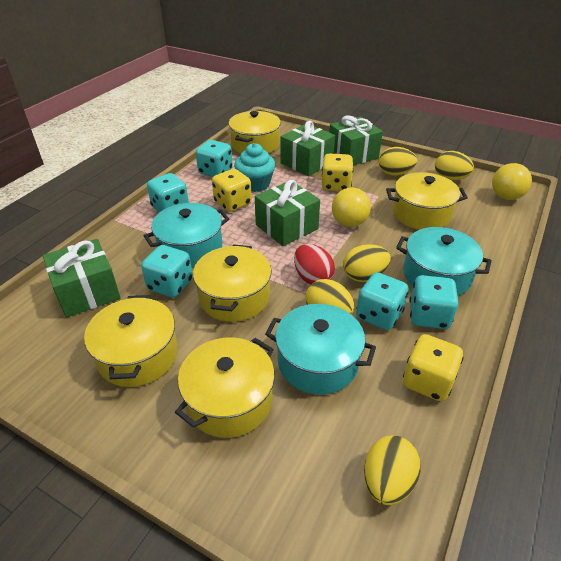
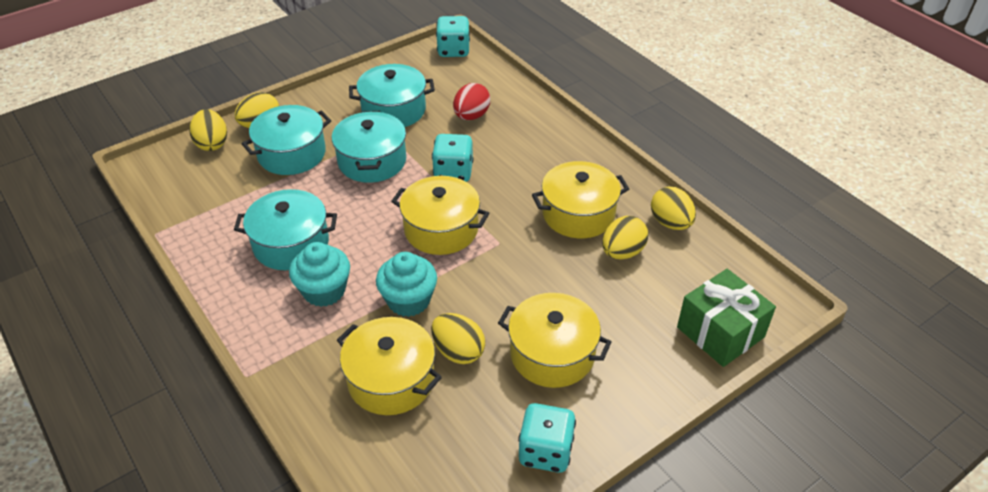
green gift: [43,239,121,318] [255,180,320,246] [280,121,335,176] [329,115,383,166] = 4 -> [677,269,776,367] = 1
turquoise cupcake: [234,143,275,192] = 1 -> [289,242,350,307] [376,252,437,317] = 2
turquoise dice: [141,245,193,298] [147,173,189,213] [196,140,233,177] [356,272,409,330] [409,275,459,329] = 5 -> [432,134,473,182] [436,16,470,57] [518,403,576,473] = 3
turquoise pot: [144,203,229,268] [265,304,376,395] [396,227,491,296] = 3 -> [234,189,337,270] [242,105,331,175] [332,111,406,183] [349,64,435,127] = 4
yellow ball: [332,188,371,227] [492,163,532,200] = 2 -> none = 0
yellow dice: [212,169,252,212] [322,154,354,191] [403,334,464,401] = 3 -> none = 0
yellow pot: [84,295,178,387] [175,337,275,438] [193,244,272,322] [228,111,281,154] [386,172,467,230] = 5 -> [337,317,442,415] [391,176,489,255] [498,293,612,388] [532,161,629,238] = 4

